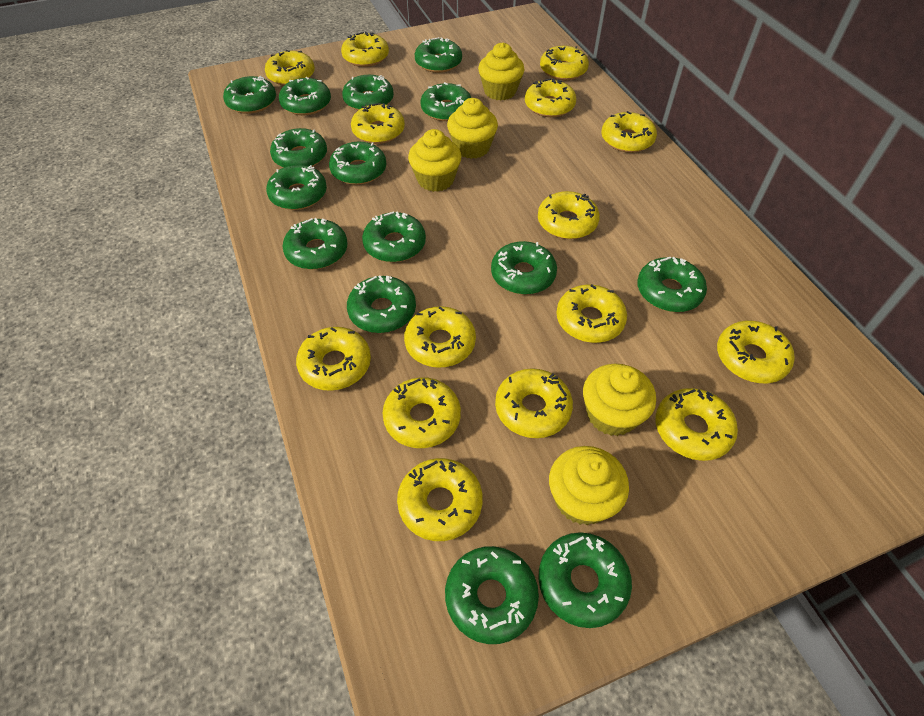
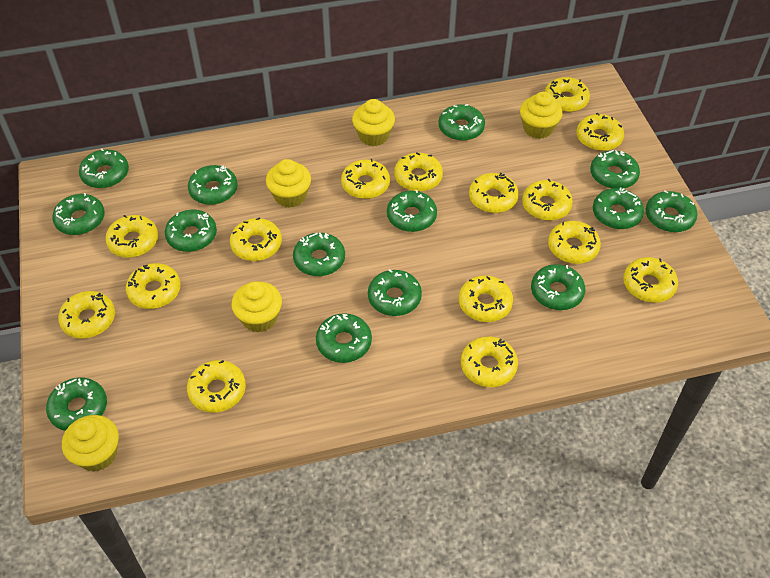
green donut: [223,76,276,114] [266,165,327,210] [270,128,327,168] [279,77,331,115] [282,218,348,269] [329,142,386,185] [342,75,394,110] [347,276,416,333] [362,211,426,262] [415,37,462,73] [420,82,471,121] [445,546,539,644] [491,241,557,295] [538,532,632,628] [637,257,707,312] = 15 -> [46,378,107,431] [52,193,105,235] [79,148,129,188] [165,210,217,252] [188,165,238,205] [293,233,345,276] [316,313,372,363] [368,269,422,316] [387,190,437,232] [438,104,485,141] [531,264,585,310] [590,150,640,189] [593,187,644,229] [646,190,697,232] = 14

